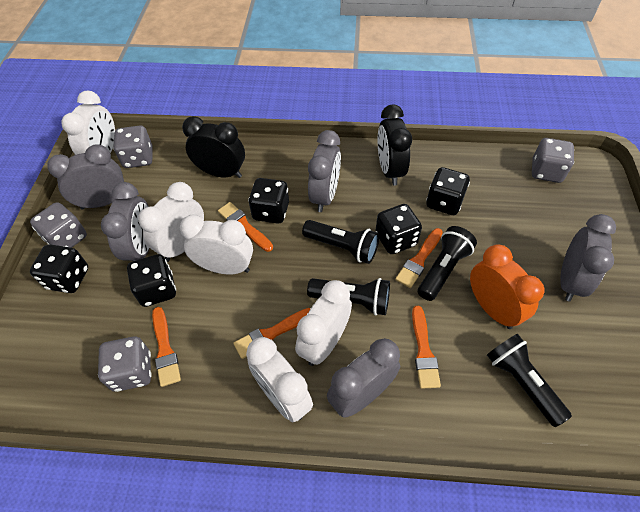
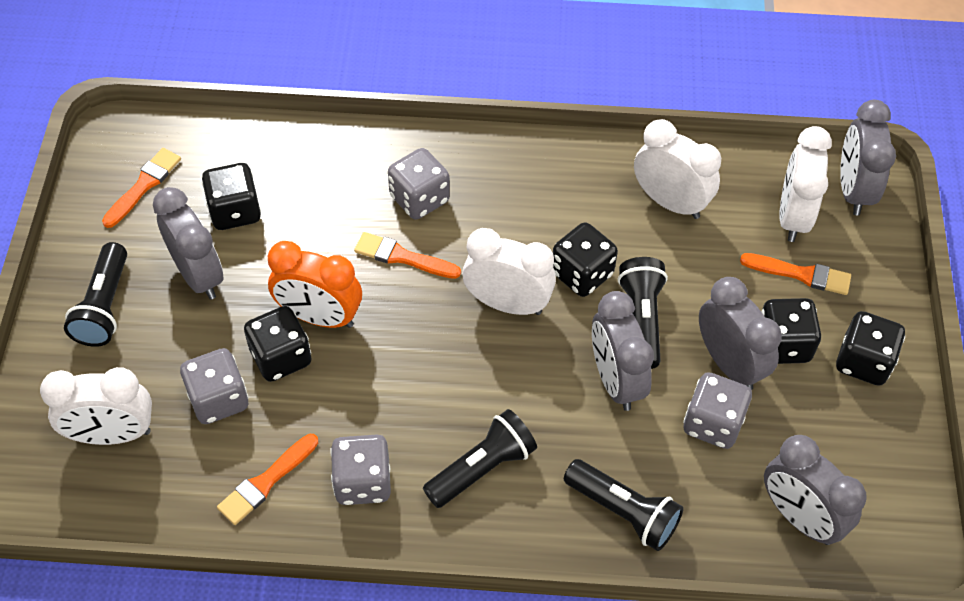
black clock: [182,116,245,178] [378,104,412,186] = 2 -> none = 0
orange brush: [152,307,181,387] [218,202,273,252] [233,308,311,359] [395,228,443,288] [412,306,441,389] = 5 -> [102,148,181,228] [217,434,318,525] [354,232,461,279] [740,253,851,295] = 4
white clock: [62,91,115,155] [138,182,204,262] [180,215,253,274] [246,337,313,422] [295,280,352,366] = 5 -> [40,367,152,445] [462,228,556,315] [634,119,721,219] [779,126,832,242] = 4

